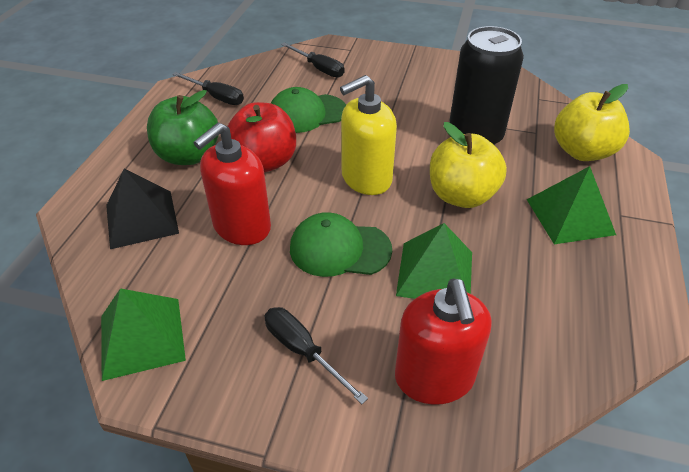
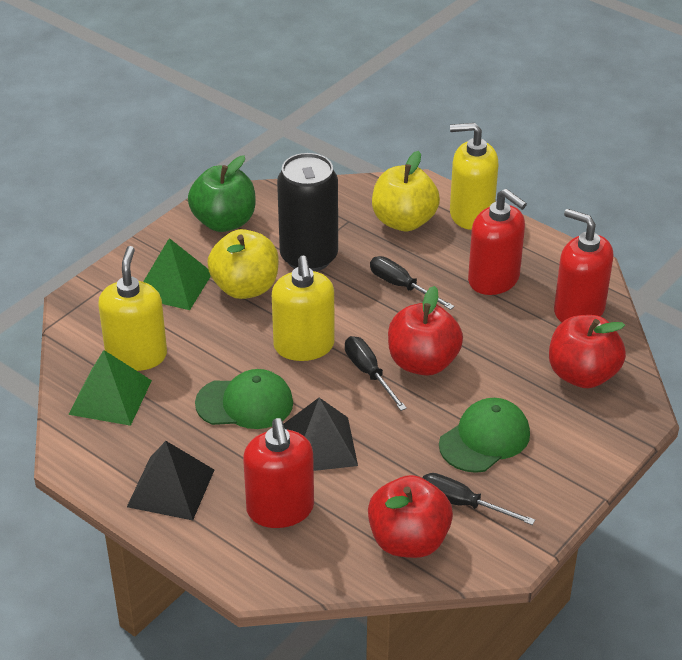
black pyramid: [106,169,179,249] = 1 -> [127,441,214,520] [283,398,358,471] = 2
green pyramid: [101,288,186,381] [396,223,472,299] [527,166,616,244] = 3 -> [68,350,152,426] [143,238,211,310] = 2
red apple: [227,102,296,173] = 1 -> [368,475,453,558] [388,286,463,376] [549,315,626,388] = 3
red soap dispenser: [193,123,271,245] [395,278,491,405] = 2 -> [243,418,314,528] [468,189,527,295] [554,209,613,322] = 3
yellow soap dispenser: [340,75,397,195] = 1 -> [98,246,167,371] [272,255,335,361] [450,123,499,230] = 3

